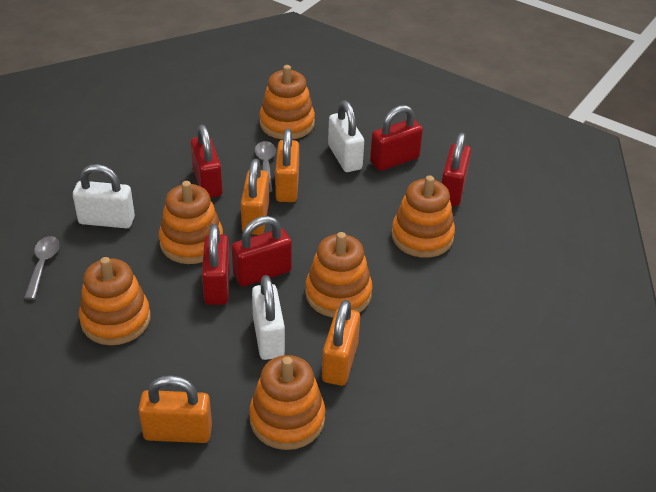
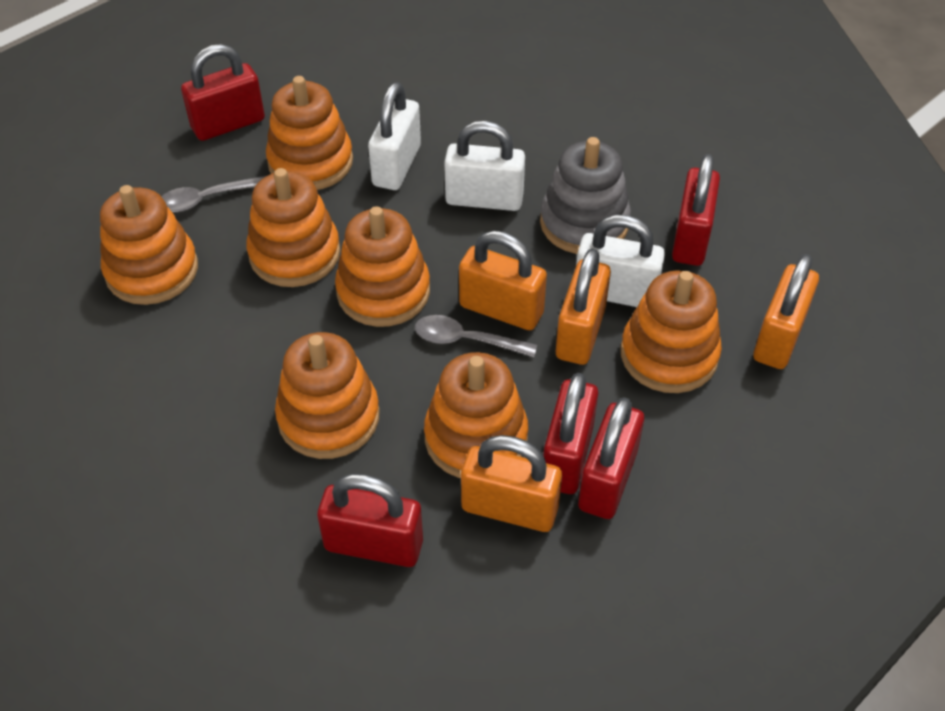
grey stacking toy: none = 0 -> [540,137,631,254] = 1
orange stacking toy: [79,257,150,345] [159,181,223,264] [249,355,325,450] [259,65,315,140] [305,232,372,318] [391,175,455,258] = 6 -> [100,185,198,305] [246,168,340,287] [266,76,353,190] [275,332,380,459] [335,206,430,327] [424,352,528,478] [621,270,722,393] = 7

